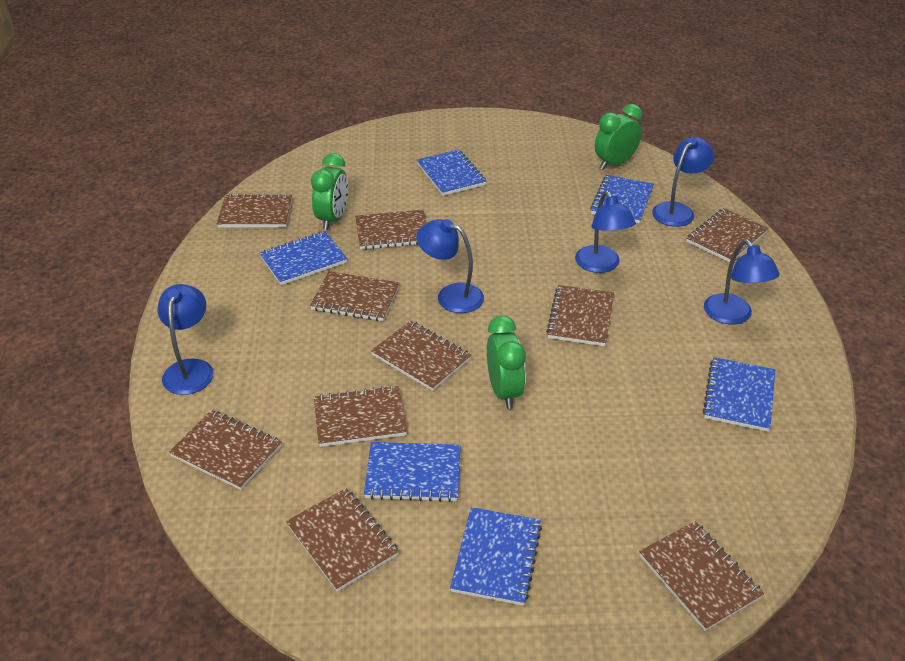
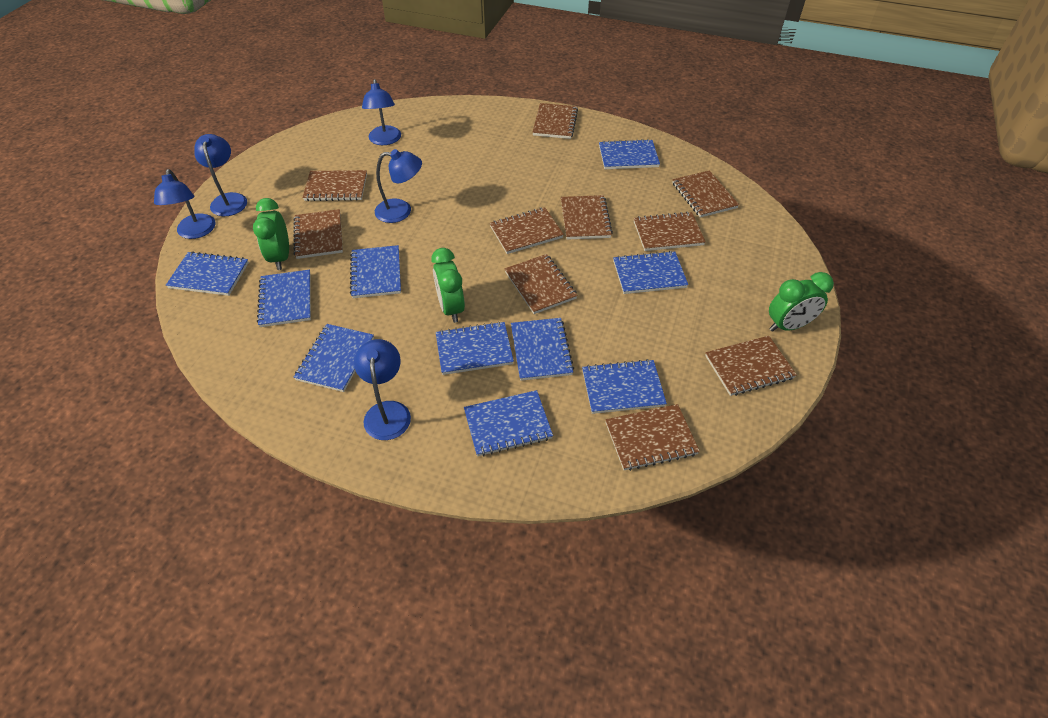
blue notebook: [259,231,347,285] [364,442,461,502] [417,149,486,196] [450,507,542,606] [590,175,654,223] [703,357,775,432] = 6 -> [166,251,249,296] [257,270,311,327] [294,324,374,392] [350,245,401,298] [436,321,514,375] [464,390,553,456] [511,318,574,381] [582,359,667,414] [599,139,660,169] [613,251,688,294] = 10

